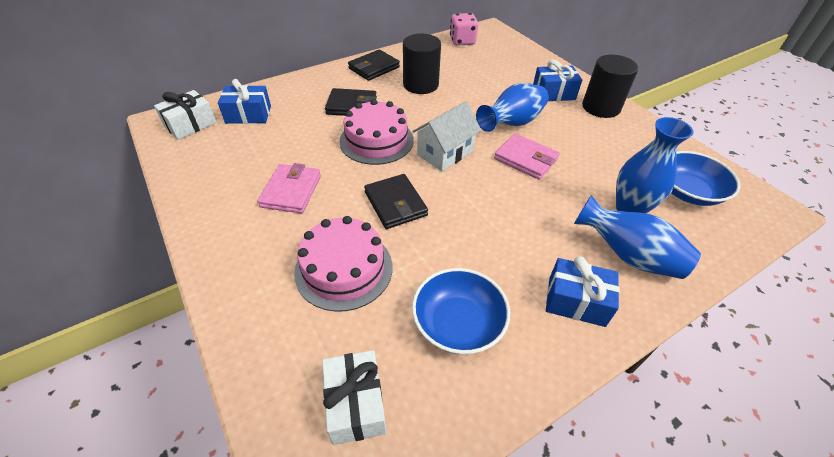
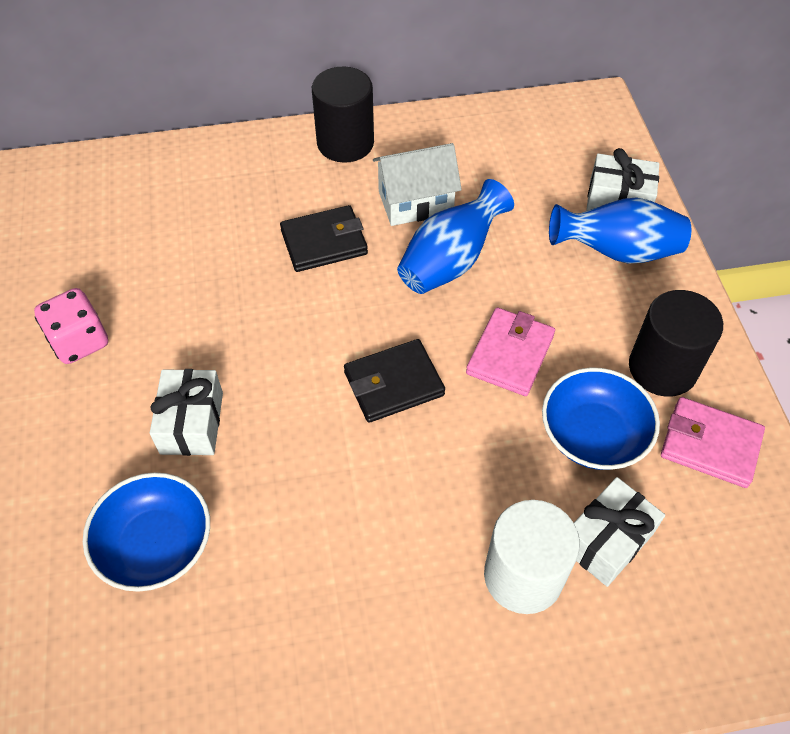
black wallet: [325,88,377,116] [348,49,400,81] [364,174,428,229] = 3 -> [280,205,368,272] [344,339,445,423] = 2
blue gift: [218,79,271,124] [533,60,582,101] [546,256,620,327] = 3 -> none = 0
blue vase: [476,83,549,132] [574,195,701,279] [616,117,693,213] = 3 -> [397,179,514,294] [549,197,691,264] = 2
pink cake: [294,216,392,312] [339,99,414,165] = 2 -> none = 0
white cylinder: none = 0 -> [484,500,580,614] = 1
white gift: [154,90,217,140] [322,350,386,445] = 2 -> [150,369,223,456] [574,477,665,587] [586,148,659,211] = 3

